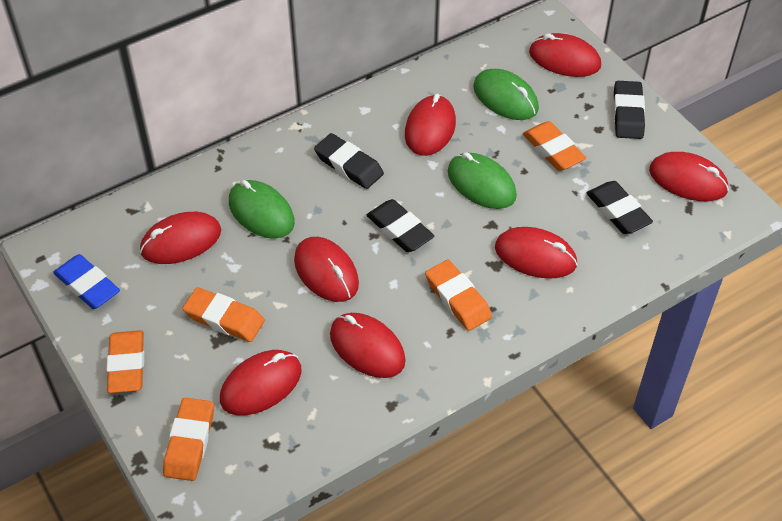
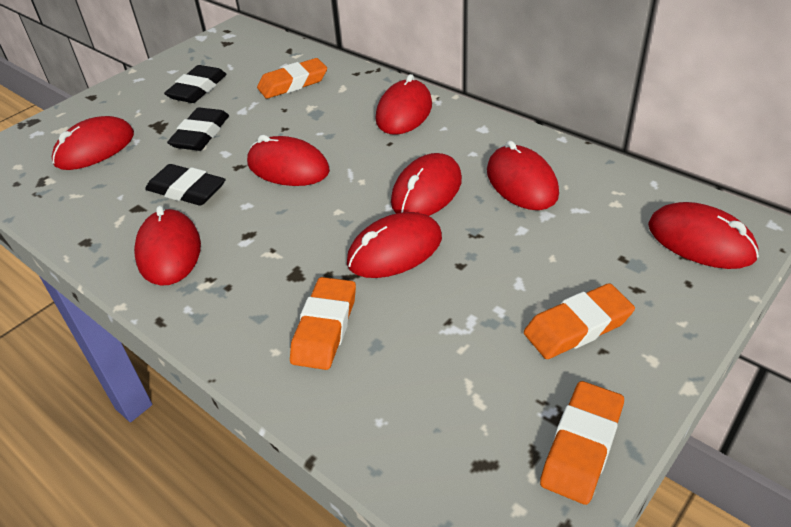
black eraser: [314,133,384,189] [366,199,434,252] [587,181,653,234] [613,81,645,139] = 4 -> [145,164,226,206] [164,65,227,103] [167,108,229,151] = 3
blue eraser: [53,254,120,309] = 1 -> none = 0
green mouse: [229,180,295,239] [448,152,517,209] [473,69,539,120] = 3 -> none = 0
orange eraser: [106,330,144,393] [163,398,214,481] [182,287,265,342] [425,260,492,331] [523,121,586,171] = 5 -> [257,58,327,99] [290,277,356,370] [524,283,635,359] [540,381,624,505] = 4

